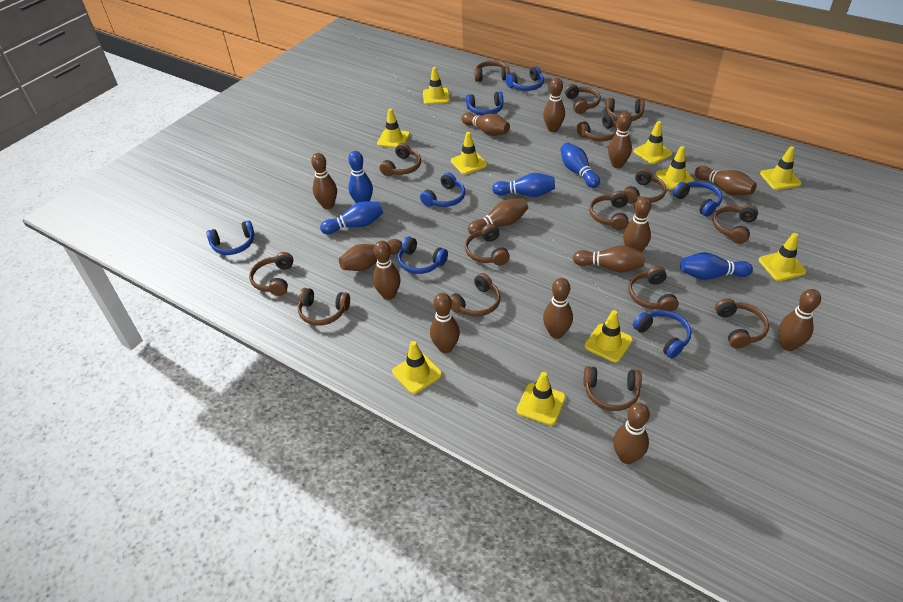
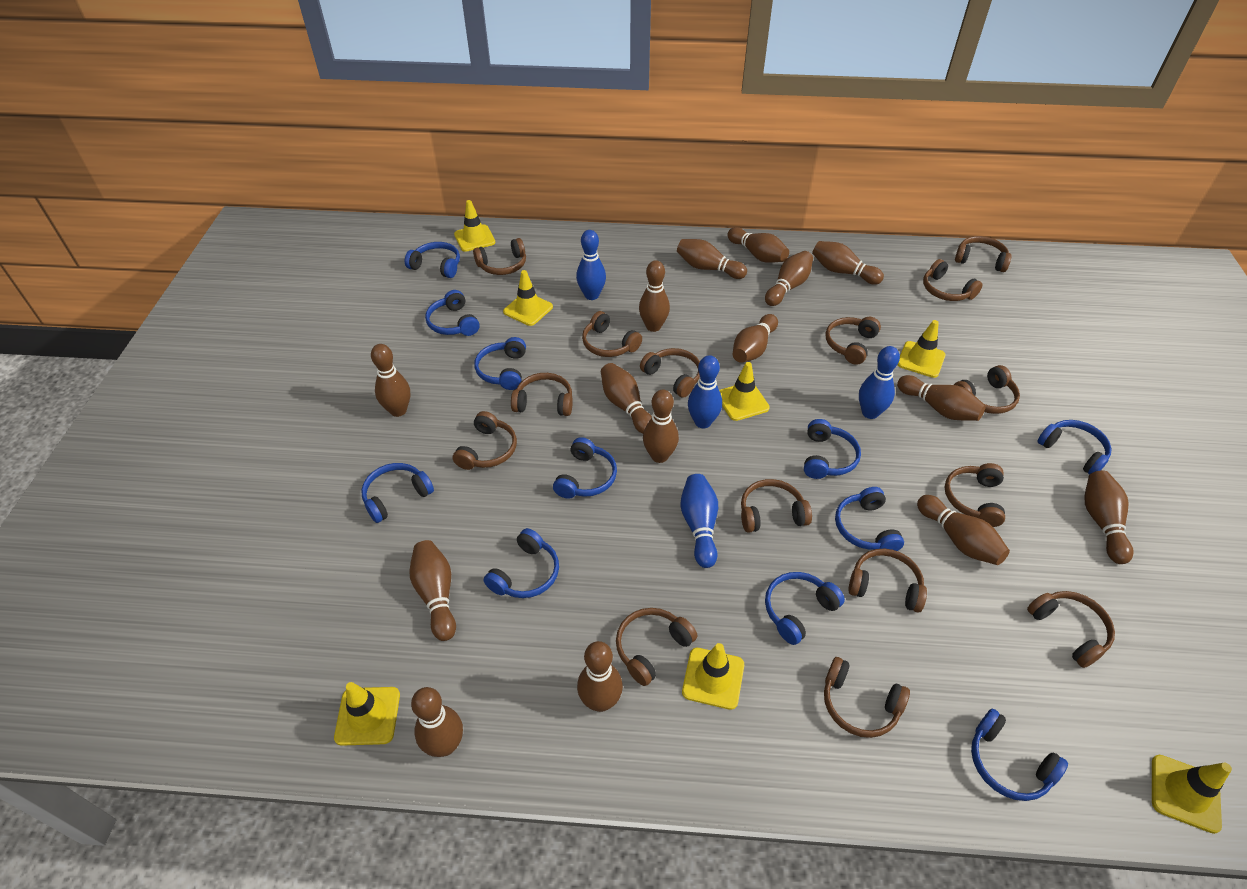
blue bowling pin: [320,201,383,234] [348,151,373,203] [492,173,555,197] [560,143,600,188] [680,252,753,280] = 5 -> [576,230,606,300] [680,474,718,568] [688,355,722,428] [859,346,900,419] = 4
blue headphones: [207,220,255,255] [398,236,448,274] [420,173,465,207] [466,91,503,115] [506,66,544,91] [633,310,691,358] [673,181,722,217] = 7 -> [361,463,434,523] [405,242,460,278] [425,290,479,336] [474,337,526,390] [483,528,559,598] [553,437,617,499] [765,572,845,645] [804,419,861,479] [835,487,904,551] [971,709,1068,801] [1037,420,1112,475] = 11
brown bowling pin: [311,153,337,209] [339,239,402,271] [373,241,401,300] [430,293,460,353] [461,112,510,136] [468,198,528,234] [543,78,565,132] [543,278,573,339] [573,245,645,272] [608,112,632,168] [613,403,650,464] [623,197,652,252] [694,166,757,195] [779,289,821,351] = 14 -> [371,344,410,417] [410,540,456,641] [411,687,463,757] [577,641,623,712] [601,363,652,434] [639,260,670,332] [643,390,679,463] [677,239,747,279] [728,227,789,263] [733,314,778,363] [765,251,813,306] [812,241,884,285] [897,375,986,421] [917,495,1010,565] [1084,471,1134,564] = 15
yellow traffic cone: [377,109,410,148] [392,341,442,394] [423,67,450,104] [451,132,487,174] [517,372,566,425] [584,310,633,362] [634,121,672,164] [655,146,695,190] [759,233,806,281] [760,146,802,190] = 10 -> [334,682,400,746] [454,200,496,252] [503,270,553,326] [682,643,744,710] [719,362,770,421] [898,320,946,378] [1152,755,1232,834] = 7

